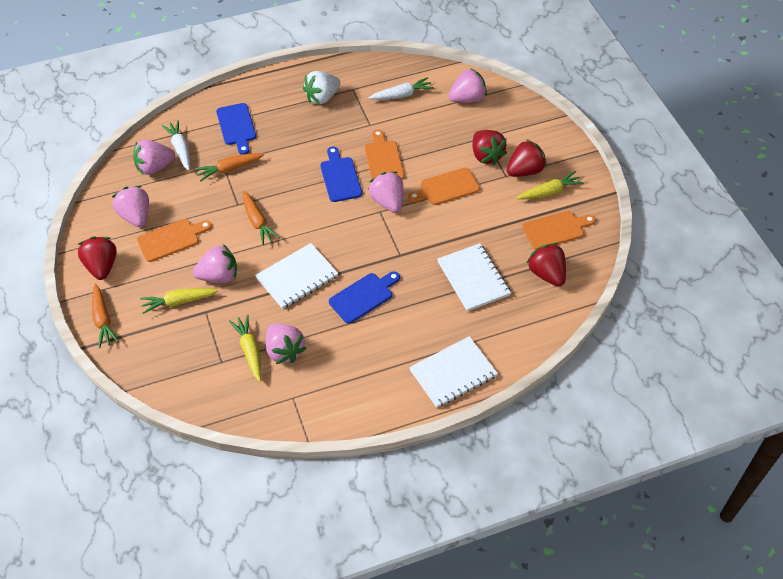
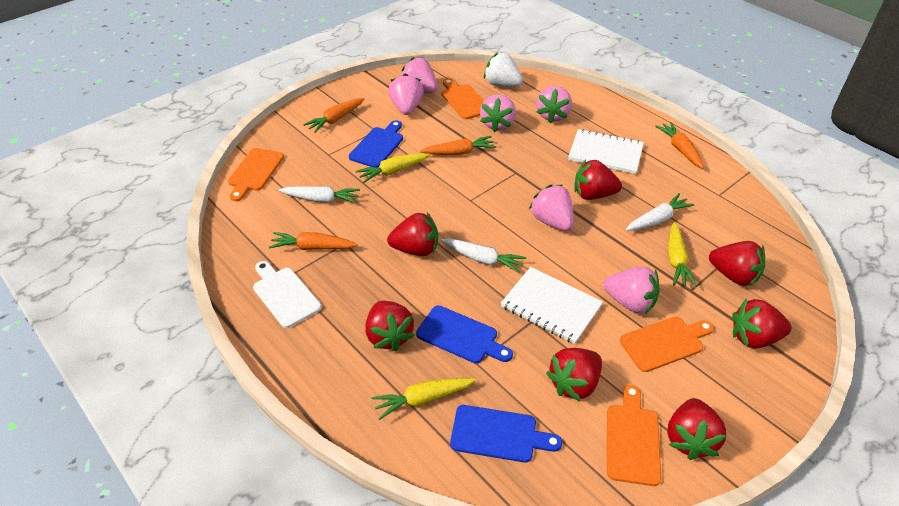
orange carrot: [92,284,119,348] [195,153,264,182] [243,191,280,245] = 3 -> [269,232,358,250] [303,98,364,133] [420,136,496,155] [655,122,704,169] = 4
red strawberry: [78,236,117,280] [473,130,507,165] [507,139,547,177] [527,243,566,287] = 4 -> [365,301,415,351] [387,212,438,256] [546,348,602,402] [574,160,622,200] [668,398,727,460] [709,241,765,286] [732,299,792,349] = 7
white carrot: [162,120,190,171] [369,77,434,100] = 2 -> [279,186,360,203] [441,238,526,273] [626,193,695,231] = 3
white cutting board: none = 0 -> [253,261,322,328] = 1
white notebook: [255,243,339,309] [409,336,498,408] [437,243,511,311] = 3 -> [501,267,603,344] [568,129,644,174] = 2

